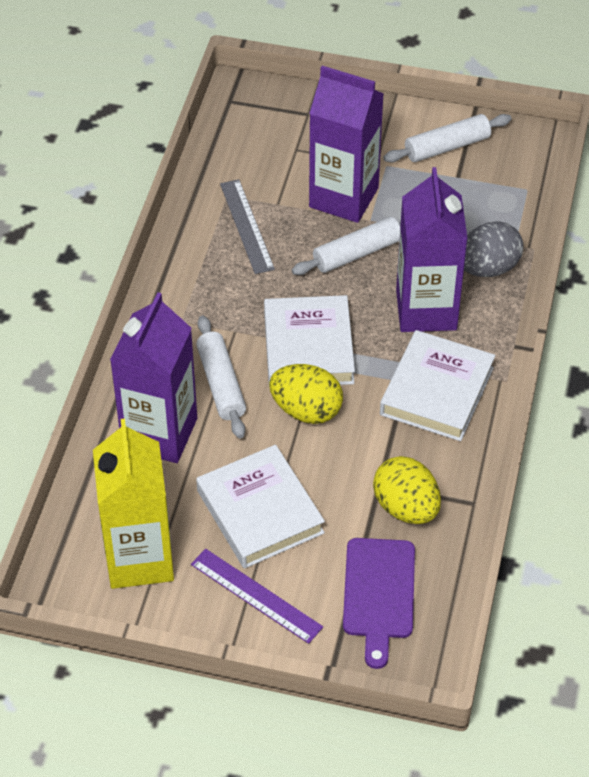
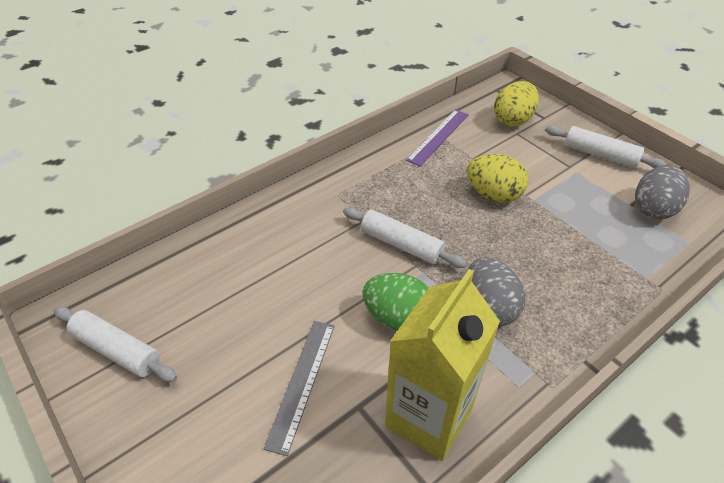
green egg: none = 0 -> [362,273,428,331] = 1
grey egg: [464,221,523,277] = 1 -> [468,257,525,326] [635,165,690,219] = 2
purple carton: [110,292,197,463] [309,66,384,223] [396,167,468,332] = 3 -> none = 0
purple cutting board: [343,538,415,669] = 1 -> none = 0
white book: [196,445,325,569] [264,295,355,385] [380,330,495,441] = 3 -> none = 0

